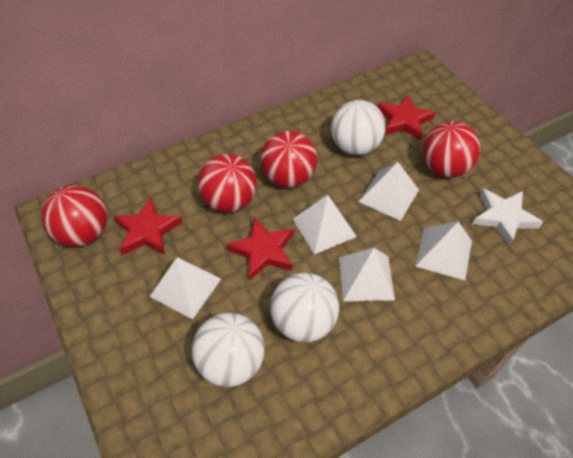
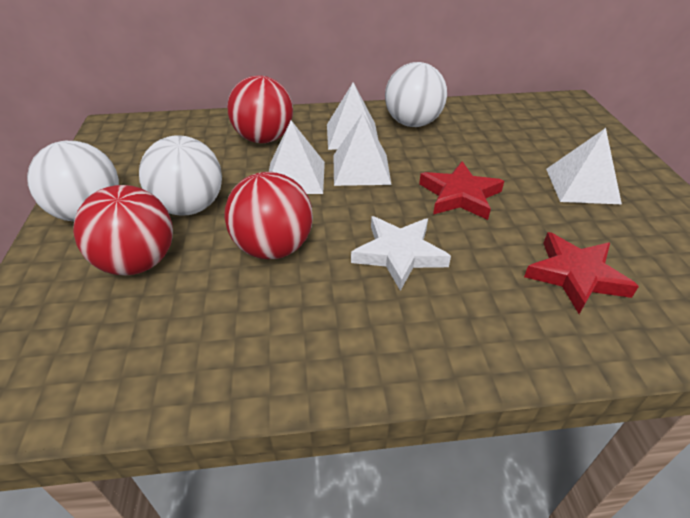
red ball: [41,185,108,247] [198,154,257,213] [260,130,317,188] [422,121,481,177] = 4 -> [73,185,173,275] [224,172,313,259] [227,75,293,143] = 3
red star: [114,197,182,255] [227,217,294,280] [378,94,436,141] = 3 -> [419,161,504,220] [524,232,639,314] = 2
white pyramid: [149,257,221,320] [293,195,357,254] [339,248,395,301] [359,162,419,221] [415,221,472,280] = 5 -> [269,121,325,194] [327,82,378,150] [333,113,391,186] [546,128,622,204] = 4

